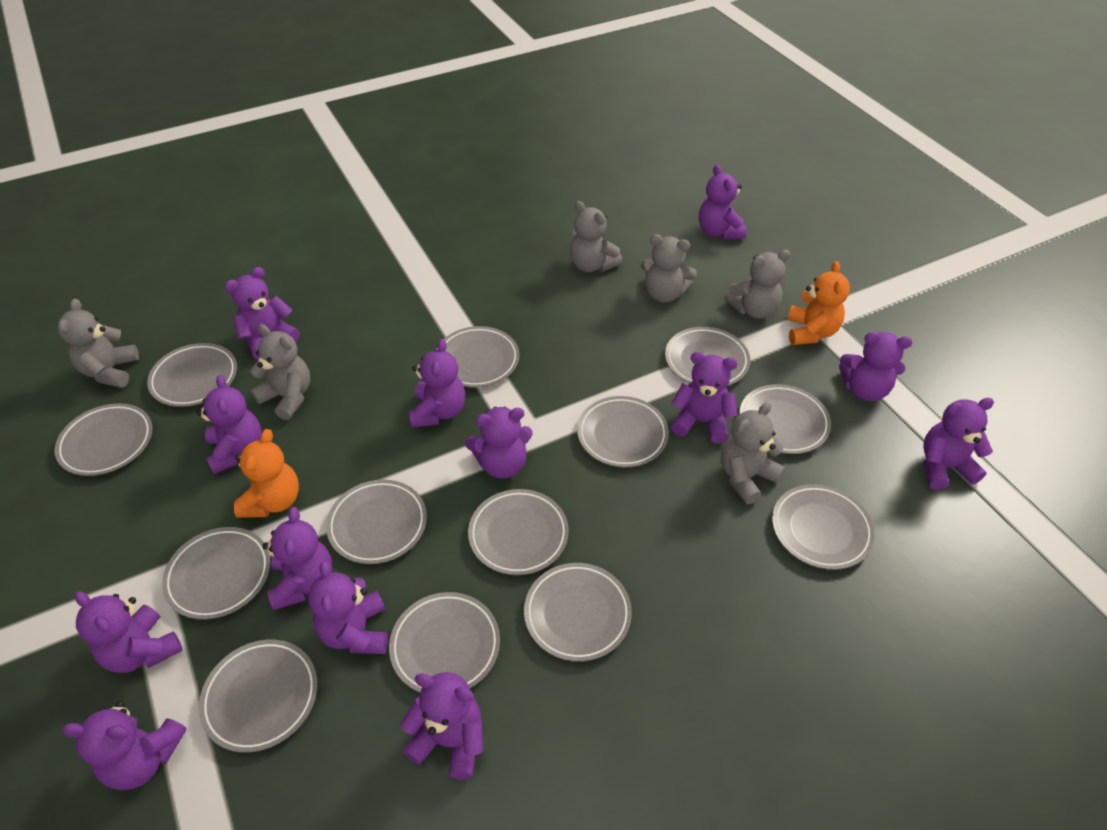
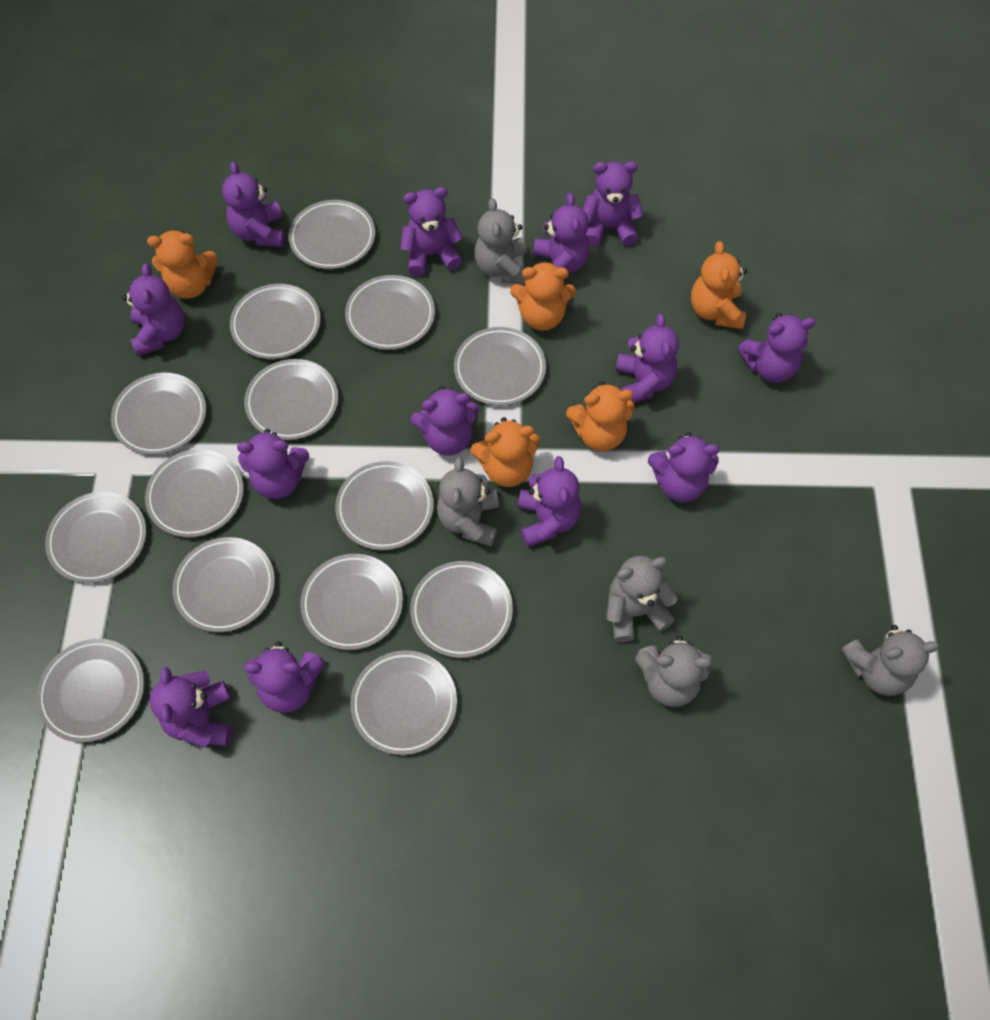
grey plate: [55,403,153,476] [147,343,237,407] [162,527,270,620] [199,640,317,753] [326,480,427,564] [389,592,500,692] [436,326,519,387] [468,489,569,575] [524,563,632,662] [577,396,669,467] [665,327,750,386] [739,384,831,454] [772,484,875,570] = 13 -> [36,639,144,742] [45,492,146,583] [111,372,206,455] [145,449,244,538] [172,537,275,632] [230,284,321,359] [244,359,338,440] [288,200,375,269] [300,554,403,650] [335,461,434,550] [345,275,435,350] [350,650,457,755] [410,561,513,658] [454,327,546,406] = 14
grey teddy bear: [58,299,139,388] [250,324,310,420] [570,201,623,272] [641,234,697,303] [721,402,785,504] [724,250,791,319] = 6 -> [437,457,499,547] [474,198,527,285] [606,556,678,642] [635,636,713,707] [841,625,940,696] = 5
orange teddy bear: [234,429,299,518] [787,261,850,345] = 2 -> [147,229,218,299] [470,417,540,487] [510,261,576,331] [566,381,634,451] [691,241,747,329] = 5

